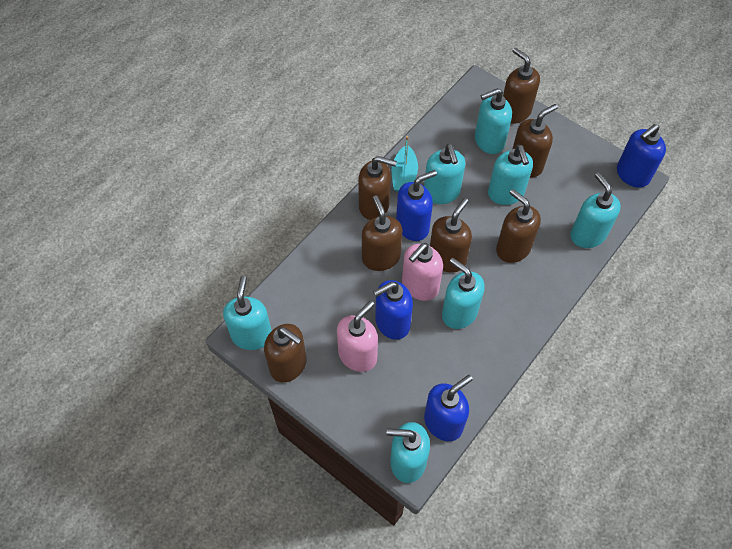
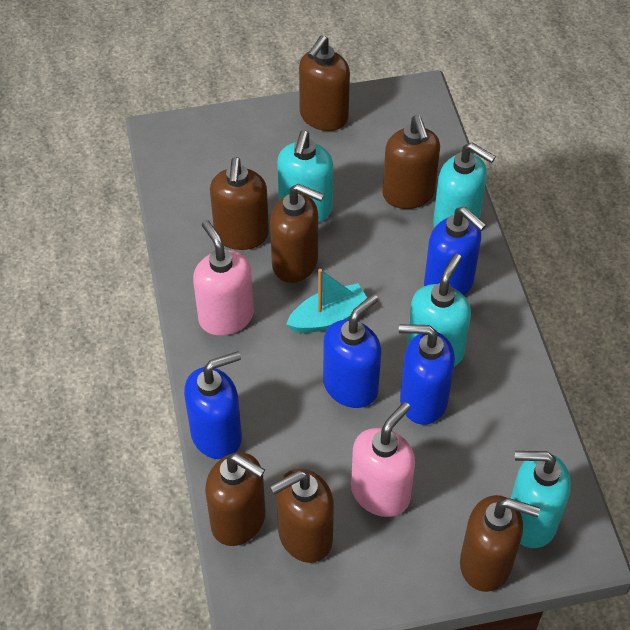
turquoise soap dispenser: [223,276,272,350] [387,422,430,483] [424,144,465,204] [442,258,485,329] [475,88,512,154] [488,145,533,205] [570,173,621,248] = 7 -> [277,130,333,222] [407,254,471,367] [433,142,496,228] [511,451,571,548] = 4

